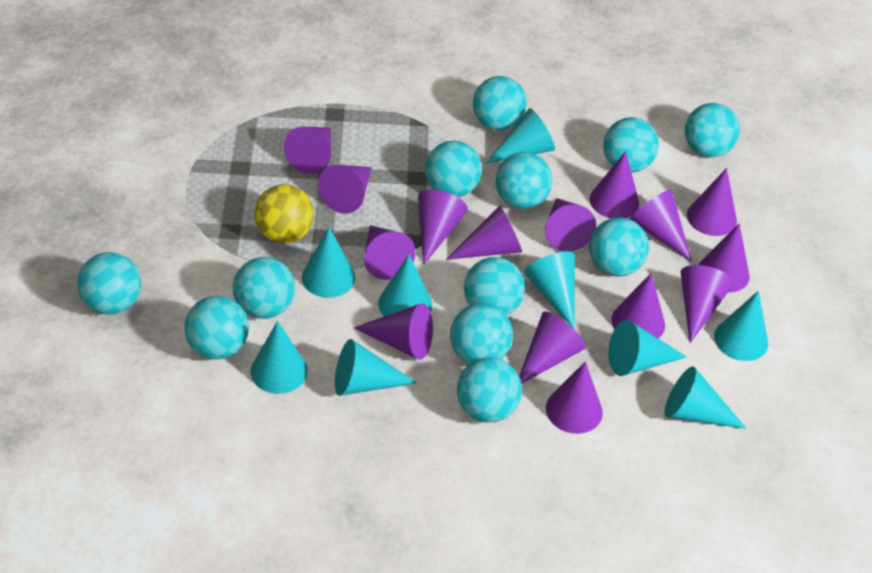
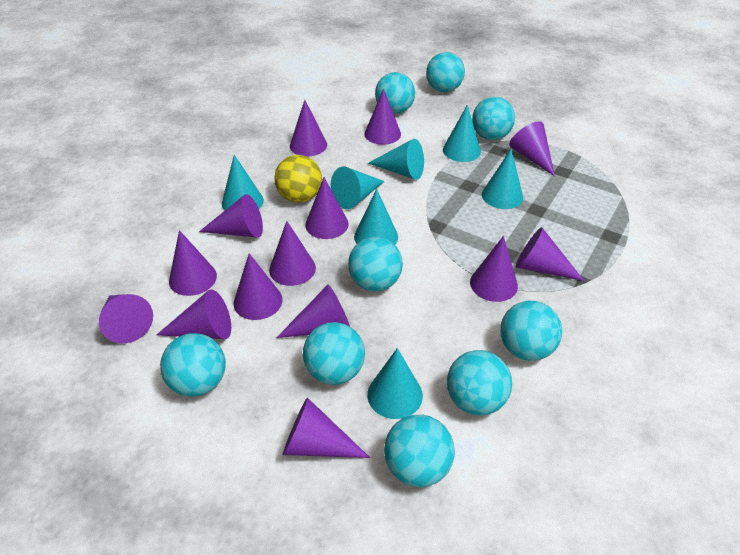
purple cone: [284,126,331,174] [318,165,372,214] [353,303,433,360] [364,225,416,280] [418,190,468,265] [446,205,522,260] [519,312,586,384] [545,198,596,251] [546,362,603,434] [590,151,639,218] [611,273,665,338] [630,190,692,261] [681,265,734,343] [687,168,737,236] [699,223,749,293] = 15 -> [99,294,153,343] [157,289,231,339] [169,230,217,296] [199,194,263,238] [233,253,282,320] [269,221,316,286] [276,284,350,338] [283,398,370,458] [290,100,327,156] [305,177,349,239] [364,89,401,145] [470,236,518,302] [509,121,555,176] [516,227,584,281] = 14
turquoise ball: [77,252,141,315] [184,296,249,360] [233,257,295,319] [425,141,482,197] [450,303,513,364] [457,357,522,422] [464,257,525,316] [473,76,527,130] [495,152,552,209] [589,217,649,276] [603,117,659,173] [685,103,740,157] = 12 -> [160,333,226,397] [303,322,365,385] [348,237,403,291] [375,72,415,114] [384,415,455,487] [426,52,465,92] [447,350,512,415] [472,97,515,140] [500,301,562,361] = 9
turquoise cone: [251,321,308,394] [302,227,355,298] [335,339,417,396] [378,254,432,316] [485,108,555,164] [524,251,575,329] [608,320,687,376] [664,366,747,429] [714,291,768,361] = 9 -> [222,155,264,210] [331,167,385,209] [354,189,398,245] [367,348,423,419] [368,139,424,180] [443,105,481,162] [482,149,523,209] = 7

